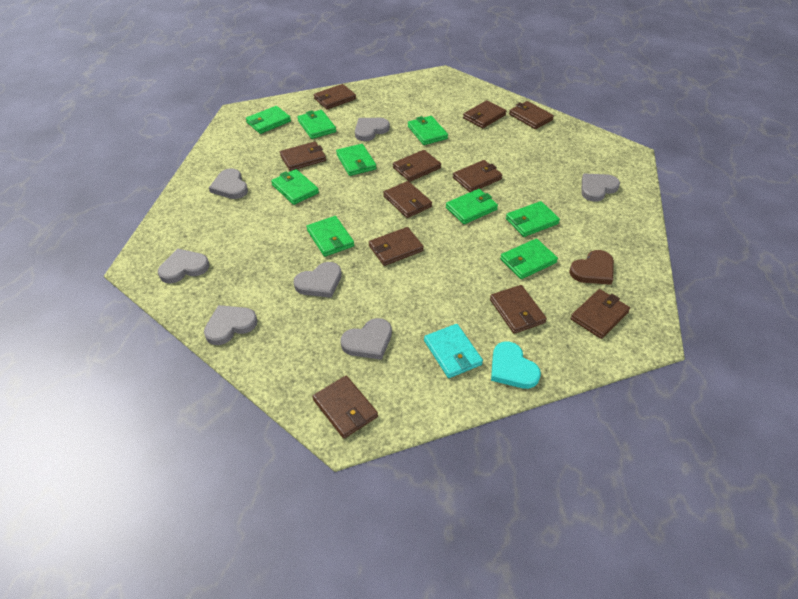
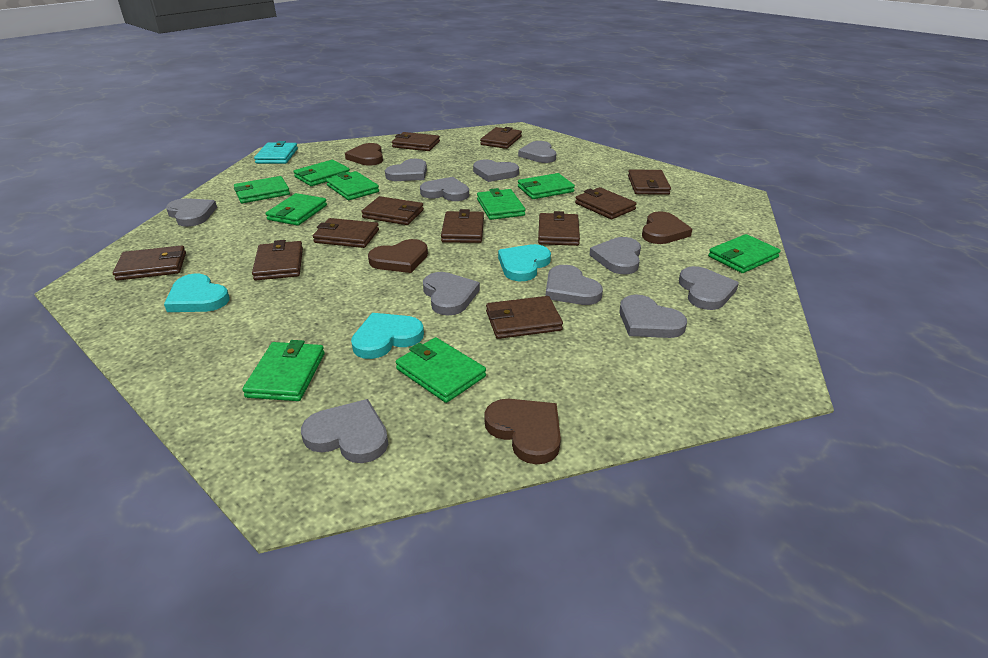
brown heart: [569,250,614,285] = 1 -> [345,143,383,166] [368,239,428,273] [484,399,561,464] [642,211,692,244] = 4
grey heart: [158,248,209,283] [204,305,258,345] [209,168,248,199] [294,262,342,298] [340,318,392,360] [355,118,390,141] [581,174,620,202] = 7 -> [166,198,217,227] [301,399,388,463] [385,159,427,181] [420,177,469,201] [423,272,480,316] [473,159,519,182] [518,141,556,163] [546,265,603,305] [590,237,641,274] [619,295,687,338] [679,266,739,310] = 11
turquoise heart: [491,342,541,389] = 1 -> [164,273,230,312] [351,313,424,359] [498,244,551,281] = 3

